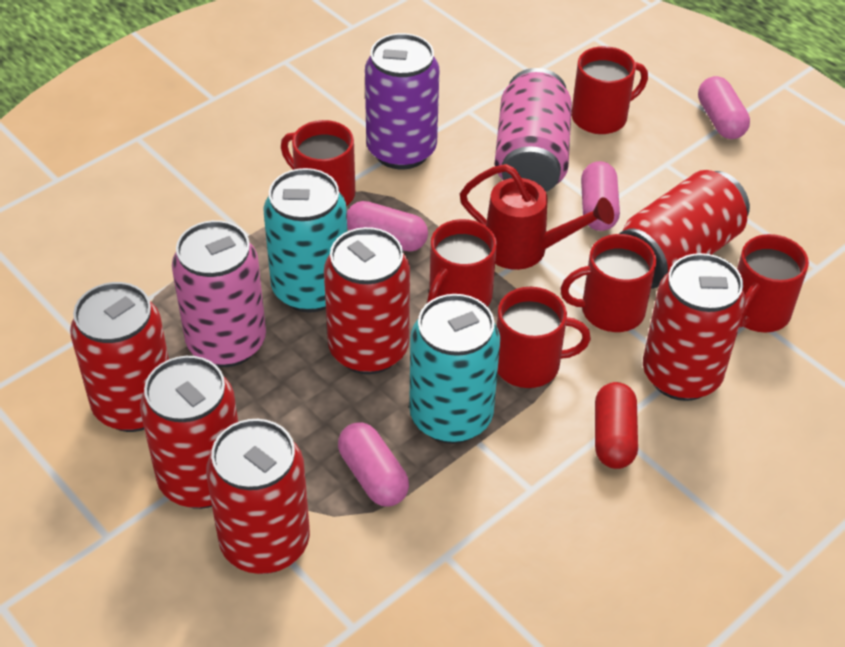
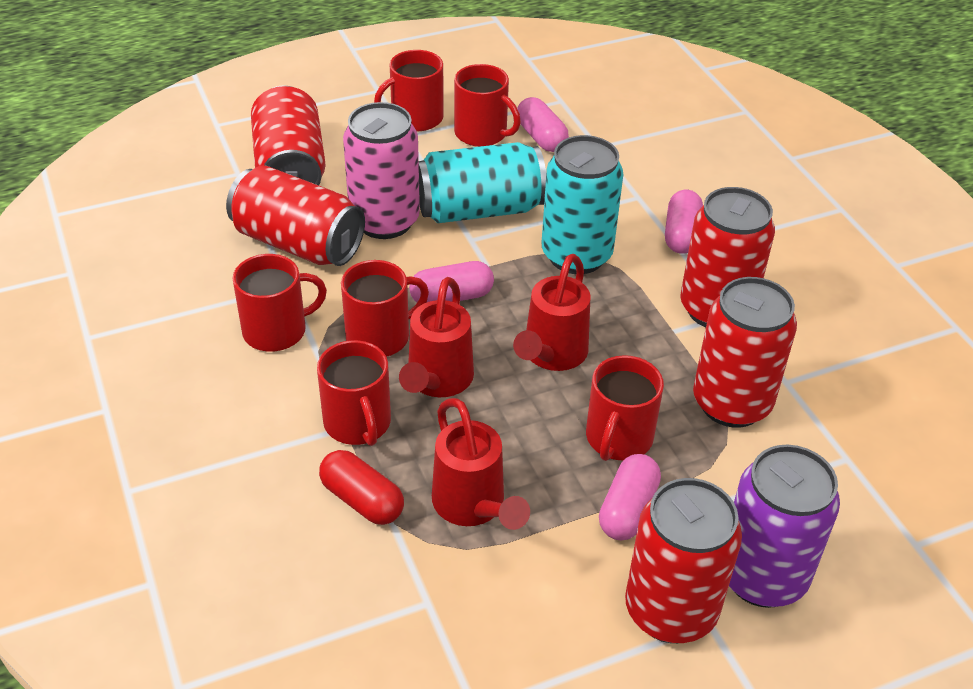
pink can: [172,220,266,367] [495,68,572,192] = 2 -> [343,102,420,239] = 1
red can: [70,282,169,432] [140,356,238,509] [206,419,310,574] [324,227,410,374] [619,170,750,289] [643,253,746,401] = 6 -> [226,165,365,266] [251,85,326,185] [625,478,742,643] [680,187,775,327] [693,277,797,428] = 5
red watering can: [460,164,614,270] = 1 -> [399,277,474,397] [432,398,530,530] [513,254,590,371] = 3

